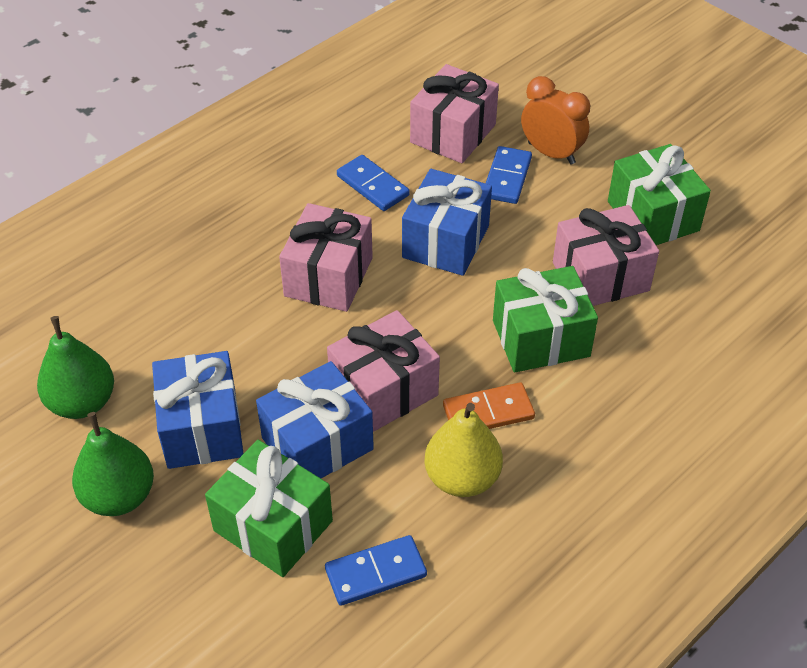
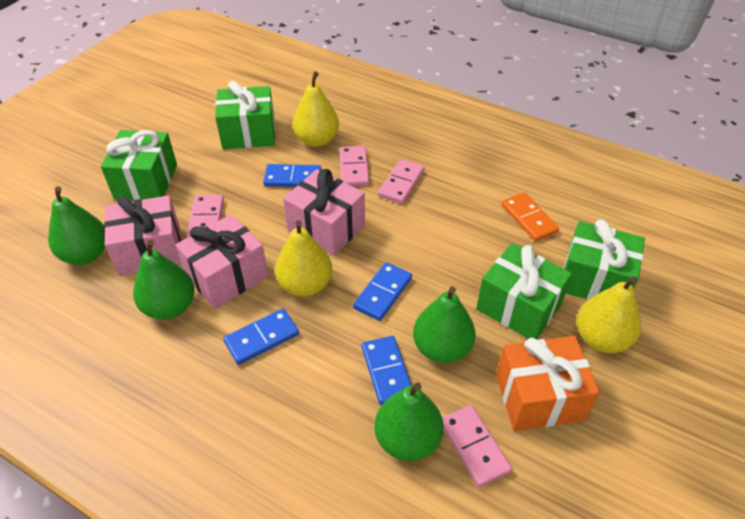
blue domino: [325,535,427,606] [337,155,410,211] [486,146,532,204] = 3 -> [223,309,299,365] [263,164,321,187] [353,262,412,321] [362,336,412,405] = 4
blue gift: [152,351,244,469] [256,361,374,478] [402,169,492,276] = 3 -> none = 0
green gift: [205,440,333,577] [493,266,598,372] [608,144,711,245] = 3 -> [101,130,177,200] [215,81,275,149] [476,243,572,339] [563,219,645,300] = 4
green pear: [37,316,114,419] [72,412,154,516] = 2 -> [48,187,105,265] [133,240,195,320] [374,382,443,461] [413,286,475,363] = 4
orange clock: [521,76,590,165] = 1 -> none = 0
orange gift: none = 0 -> [496,336,600,431] = 1
pink domino: none = 0 -> [186,195,224,238] [339,146,369,186] [378,159,424,204] [442,405,512,487] = 4
pink gift: [279,203,373,312] [327,310,440,432] [410,64,499,163] [553,205,659,306] = 4 -> [104,195,182,276] [175,214,268,309] [283,169,365,255] = 3
yellow pear: [424,403,503,497] = 1 -> [275,220,332,297] [293,71,339,147] [577,276,641,353] = 3

